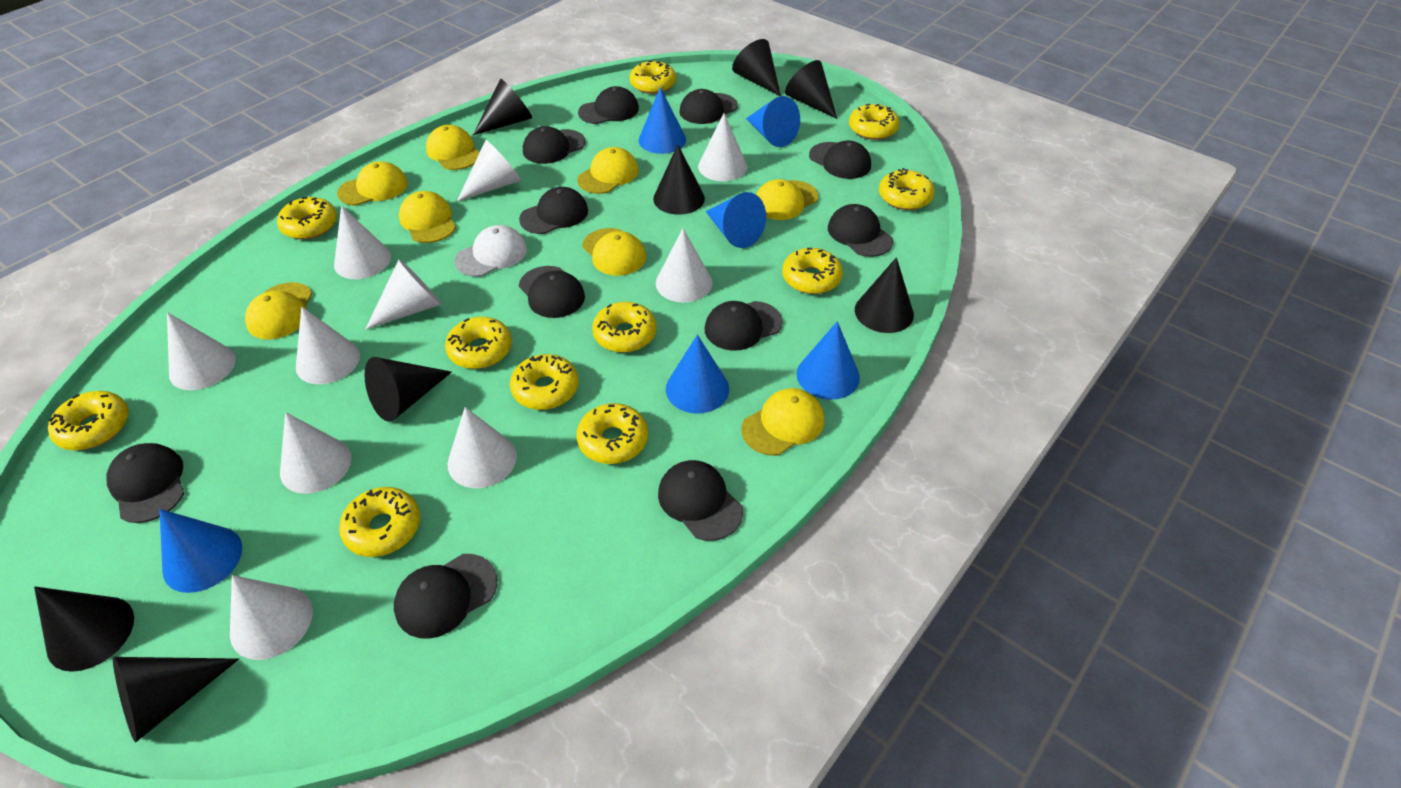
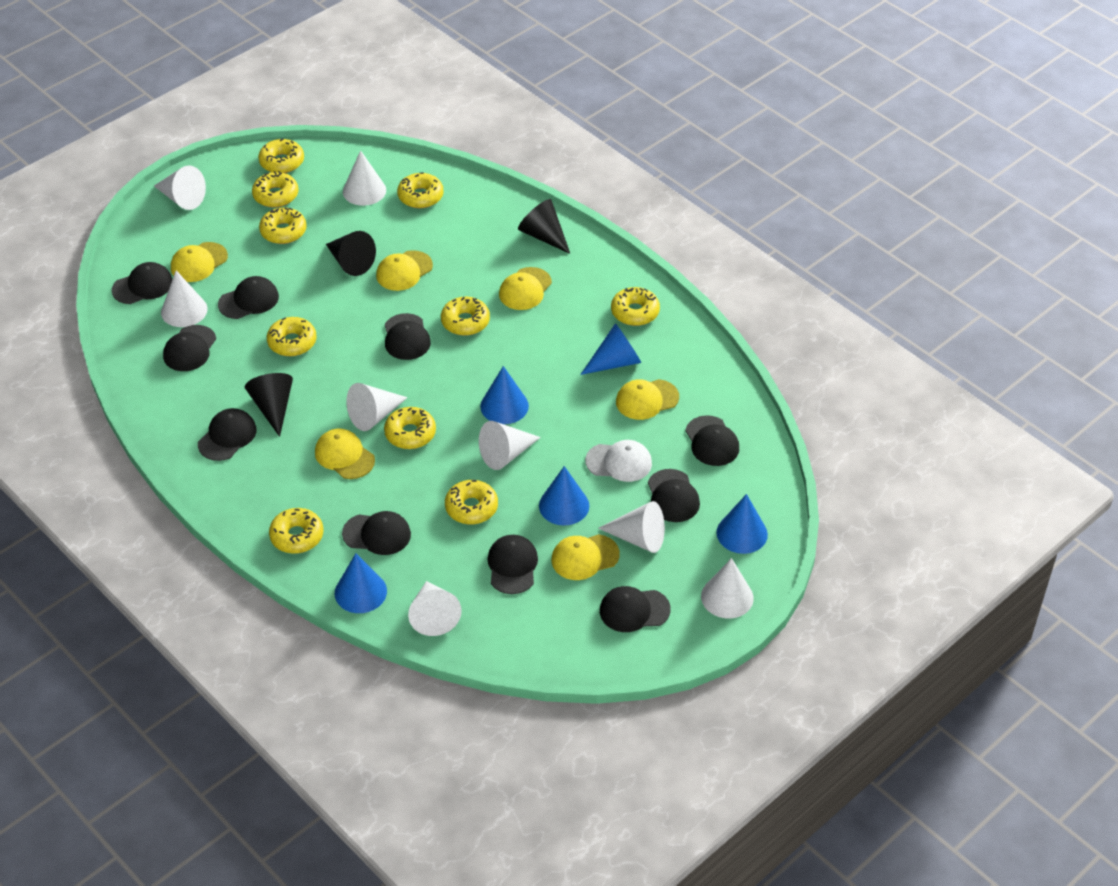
black cap: [107,443,184,523] [394,554,497,639] [519,187,588,234] [519,266,585,318] [523,126,585,164] [578,86,639,124] [658,460,743,541] [679,89,738,124] [705,301,782,351] [809,140,871,179] [828,204,893,257] = 11 -> [112,262,173,304] [163,325,216,371] [198,408,257,461] [218,276,279,319] [342,511,411,555] [385,313,431,360] [488,535,538,594] [600,586,671,632] [648,469,700,522] [685,415,739,466] = 10
black cone: [34,587,134,672] [113,657,239,742] [364,357,452,422] [473,79,532,135] [653,145,705,215] [732,39,781,96] [785,60,837,119] [855,257,914,333] = 8 -> [245,373,293,437] [326,231,376,276] [518,199,570,254] = 3
blue cone: [159,509,242,593] [639,87,686,154] [666,335,729,413] [706,192,766,248] [746,96,800,147] [797,321,860,400] = 6 -> [335,553,387,613] [480,366,529,424] [539,466,589,526] [580,323,641,375] [716,494,768,554] = 5
white cone: [167,312,236,390] [230,575,312,660] [280,412,351,494] [296,307,360,384] [334,206,391,279] [365,259,442,330] [447,407,517,488] [457,140,521,201] [656,228,712,303] [698,114,747,181] = 10 -> [154,165,206,210] [161,270,207,327] [343,150,386,206] [346,383,408,431] [408,581,462,636] [479,421,541,470] [598,501,665,553] [701,558,754,619] = 8
yellow cap: [245,282,312,340] [337,161,408,206] [399,191,456,243] [426,125,480,170] [577,147,639,194] [582,228,646,276] [742,388,824,455] [756,179,819,220] = 8 -> [171,242,228,282] [315,428,375,479] [376,250,433,291] [499,267,552,310] [551,534,620,580] [616,379,679,420] = 6
yellow donut: [48,391,129,450] [277,197,337,239] [339,487,420,557] [445,317,512,369] [510,354,579,410] [577,403,648,464] [592,302,657,353] [630,61,676,94] [782,248,843,294] [849,104,900,140] [879,168,935,210] = 11 -> [252,171,298,208] [258,139,304,173] [259,207,307,244] [267,317,317,356] [269,508,324,554] [384,407,436,449] [397,172,444,208] [441,297,490,336] [445,480,498,525] [611,287,660,326] = 10

